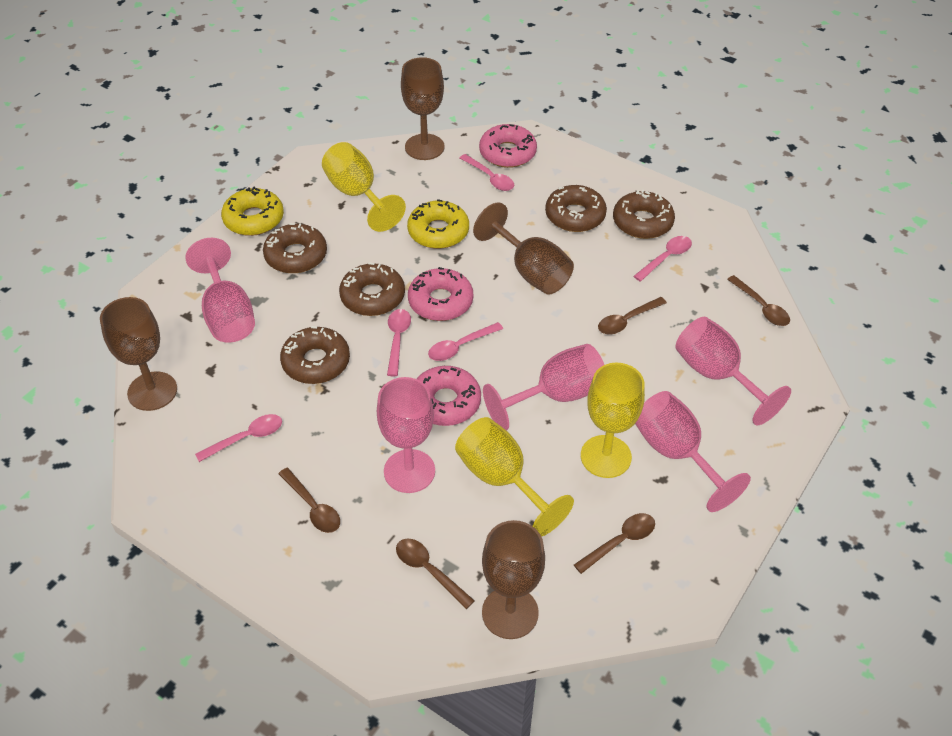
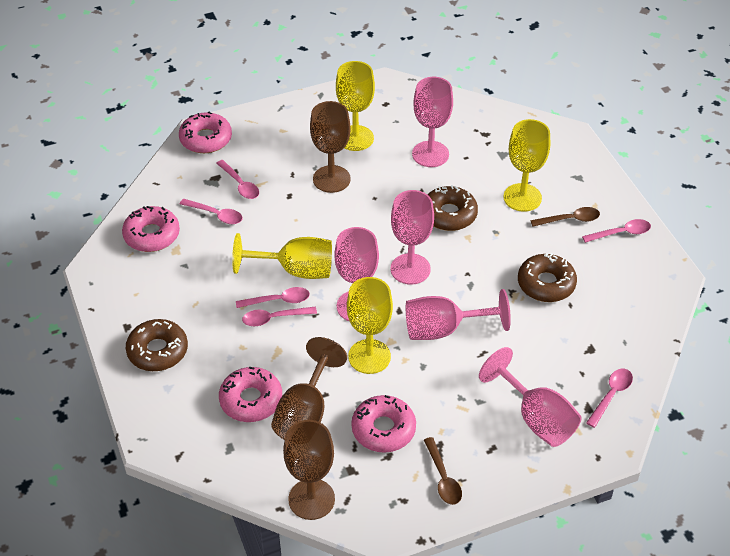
brown donut: [263,223,327,273] [280,326,350,384] [339,262,405,316] [545,185,607,232] [613,190,675,239] = 5 -> [126,319,188,371] [427,185,478,231] [518,253,577,302] = 3
brown goblet: [100,297,177,411] [401,57,445,160] [473,202,574,295] [482,520,545,639] = 4 -> [271,337,347,440] [283,420,335,520] [310,101,351,193] = 3
brown spoon: [278,468,340,533] [396,538,475,609] [574,513,655,574] [598,297,667,335] [727,275,790,326] = 5 -> [424,437,462,505] [530,207,600,227] = 2
pink donut: [408,267,473,321] [417,366,481,426] [479,124,537,168] = 3 -> [122,206,180,252] [179,111,232,153] [219,366,282,422] [351,395,416,453] = 4
pink spoon: [195,414,282,462] [387,309,411,376] [428,322,503,361] [460,154,514,191] [634,236,692,282] = 5 -> [180,199,243,224] [216,160,259,199] [236,287,310,308] [242,307,317,326] [582,219,651,243] [586,369,633,428] = 6
yellow donut: [221,187,284,236] [407,199,469,249] = 2 -> none = 0
yellow goblet: [322,142,406,232] [455,417,574,537] [581,363,645,478] = 3 -> [232,233,332,279] [336,61,375,151] [347,277,393,374] [503,119,550,212] = 4

